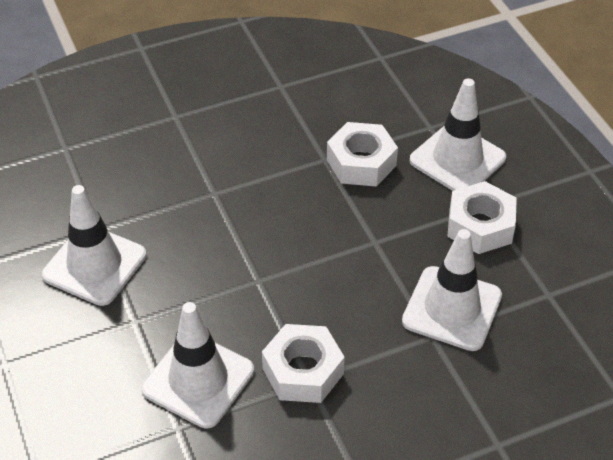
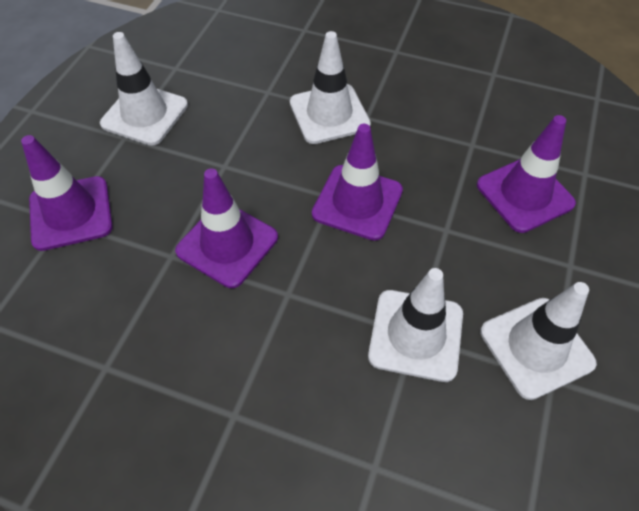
purple traffic cone: none = 0 -> [21,135,113,251] [175,168,278,288] [312,124,403,241] [477,115,576,233] = 4
white nut: [262,324,345,403] [327,122,398,186] [447,181,517,254] = 3 -> none = 0

